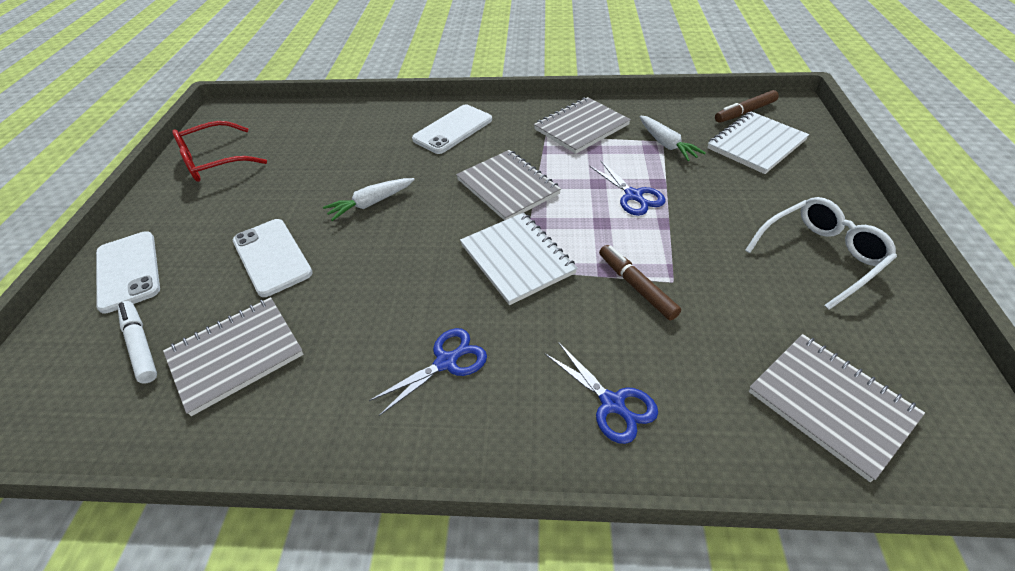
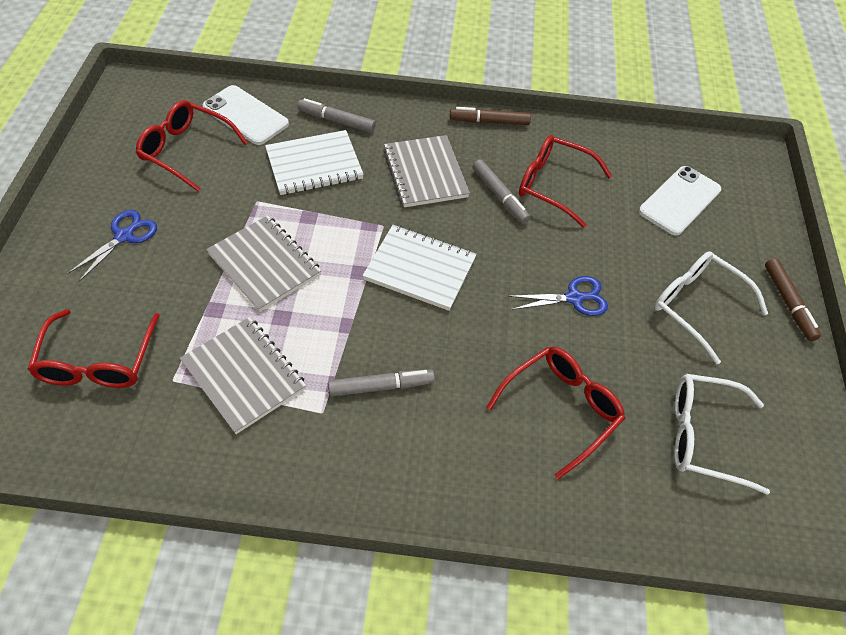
blue scissors: [369,328,487,416] [545,342,658,444] [590,161,665,216] = 3 -> [67,210,157,282] [508,276,608,316] = 2
grey marker: none = 0 -> [297,98,376,133] [328,370,435,397] [472,159,531,224] = 3
grey notebook: [163,297,304,416] [456,150,561,221] [534,97,631,154] [749,334,925,482] = 4 -> [180,317,306,434] [206,215,321,312] [383,135,470,207] = 3
red glasses: [172,121,267,182] = 1 -> [27,309,160,388] [136,100,248,192] [486,347,625,480] [519,135,612,228] = 4
white carrot: [323,178,415,221] [640,116,706,161] = 2 -> none = 0
white glasses: [745,197,897,310] = 1 -> [654,251,768,364] [674,374,770,495] = 2
white marker: [118,301,157,384] = 1 -> none = 0
white phone: [96,231,160,314] [233,219,313,297] [412,105,492,154] = 3 -> [202,85,289,145] [639,166,721,235] = 2

